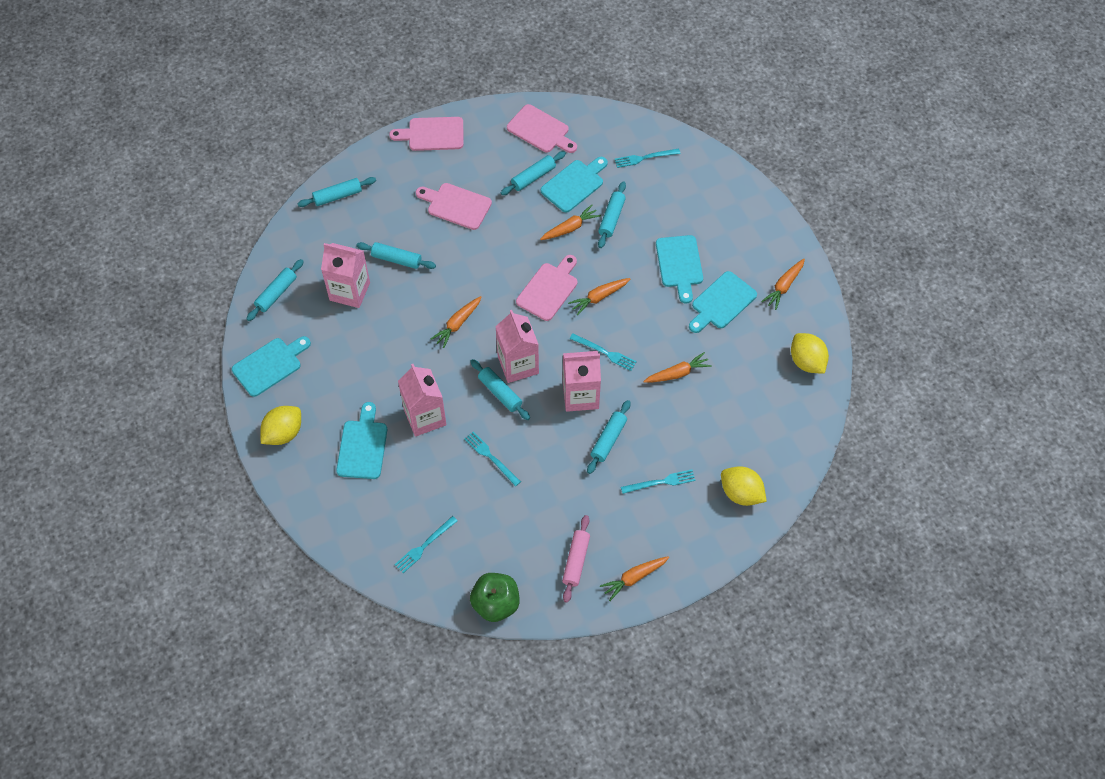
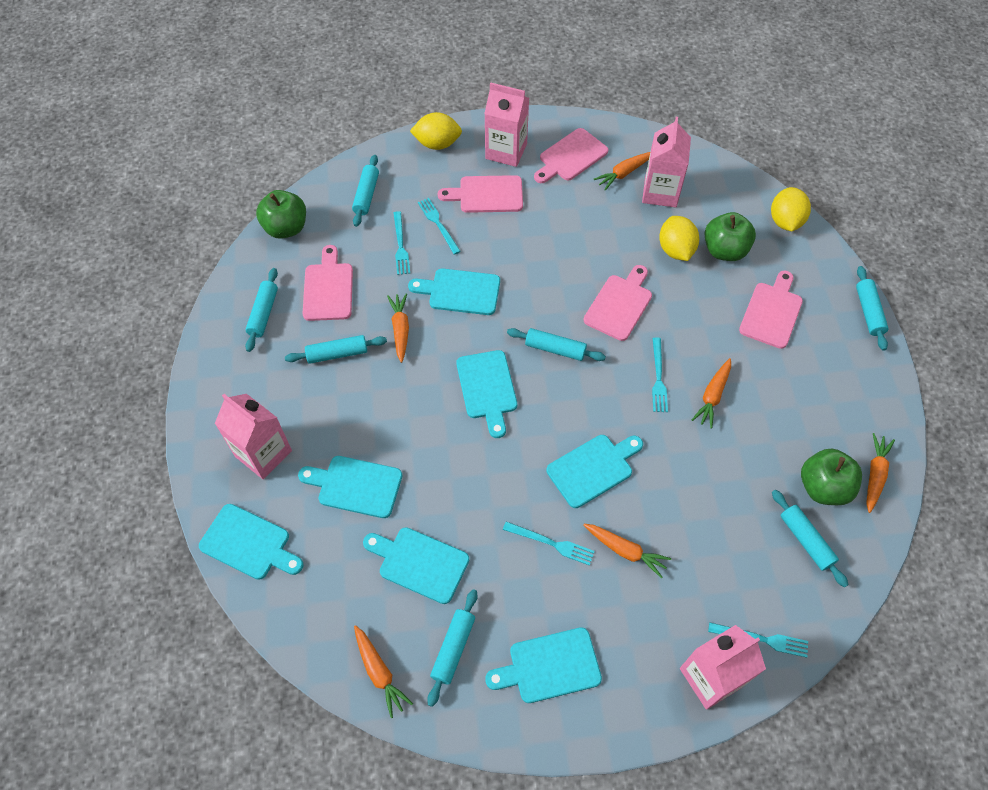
green apple: [470,573,520,622] = 1 -> [256,190,306,239] [705,212,756,261] [801,449,862,505] = 3
pink cutting board: [389,117,464,151] [416,183,492,230] [507,104,577,153] [516,255,577,321] = 4 -> [303,245,353,321] [438,175,523,213] [534,128,609,183] [584,265,652,341] [739,270,803,349] = 5
pink rolling pin: [562,515,590,603] = 1 -> none = 0
turquoise cutting board: [232,336,311,397] [336,402,387,479] [541,157,608,212] [656,235,703,304] [689,271,757,333] = 5 -> [199,504,303,580] [298,456,402,518] [363,527,469,604] [408,268,500,315] [456,350,517,438] [485,627,602,703] [546,435,643,508] = 7

